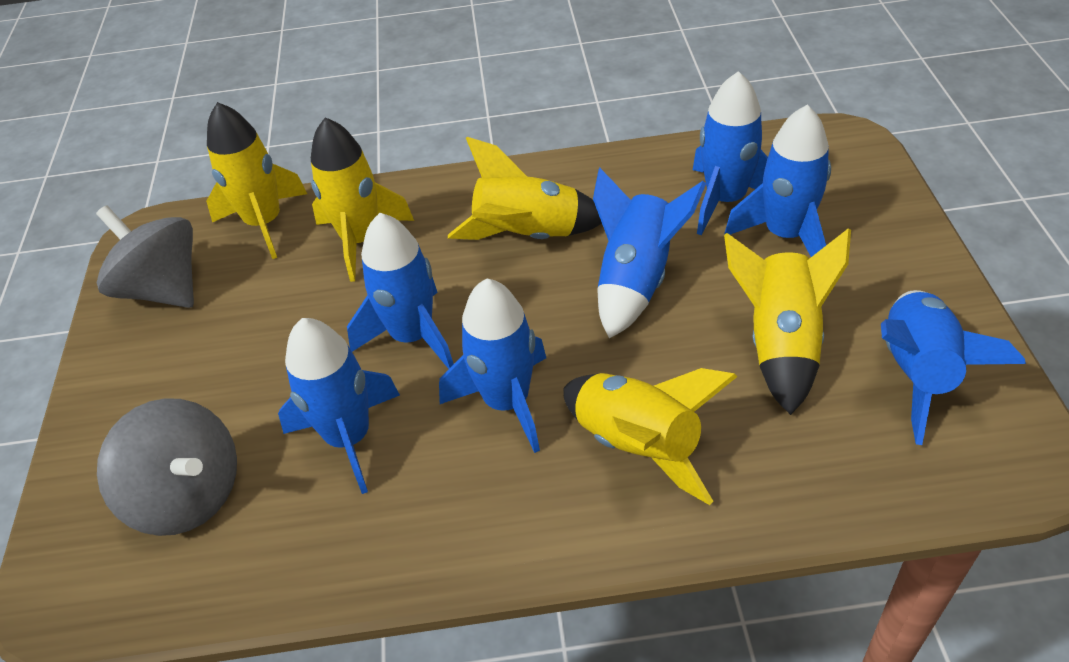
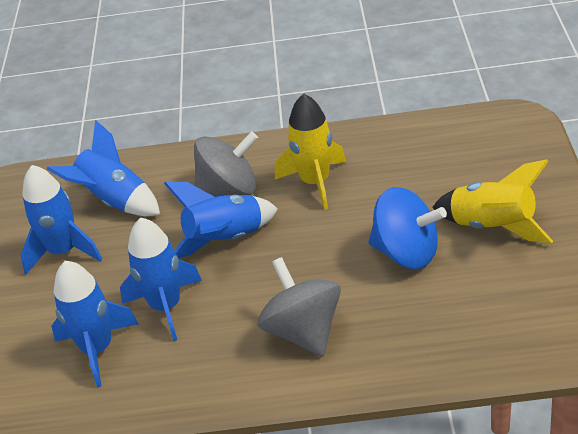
blue rocket: [278,318,400,494] [347,213,454,369] [439,278,546,453] [593,168,706,338] [693,71,768,235] [724,105,831,257] [881,290,1026,445] = 7 -> [21,165,102,274] [47,120,160,216] [51,261,138,387] [120,218,202,341] [164,182,278,259] = 5
blue spinning top: none = 0 -> [368,187,447,269] = 1
yellow rocket: [206,102,307,259] [311,117,414,282] [448,137,602,240] [563,368,738,505] [724,228,851,415] = 5 -> [275,93,346,210] [432,159,553,243] = 2

